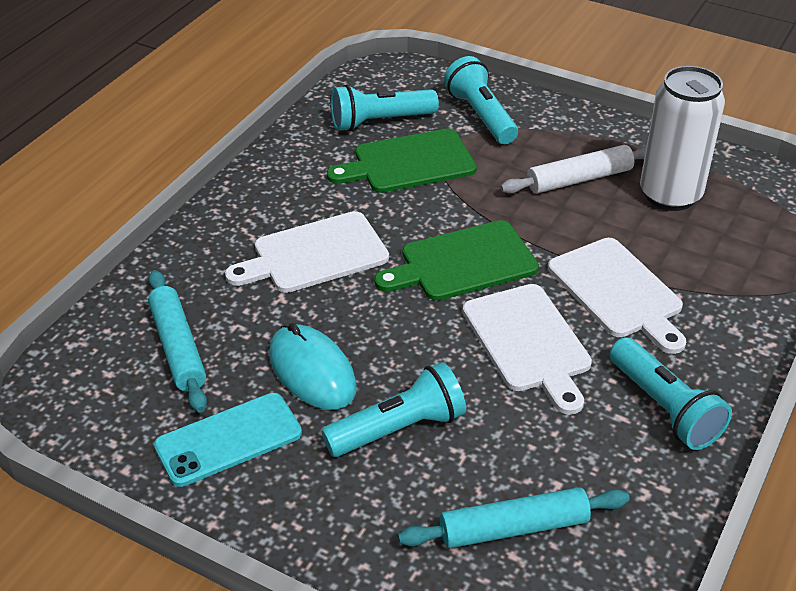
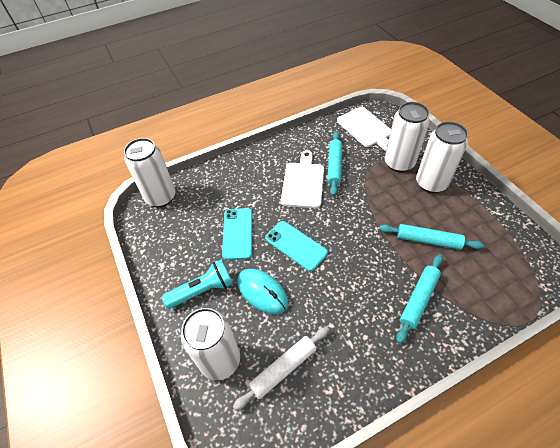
green cutting board: [327,129,477,193] [374,220,539,301] = 2 -> none = 0
turquoise flashlight: [321,362,466,457] [331,84,439,131] [444,56,518,144] [610,337,732,450] = 4 -> [162,260,233,309] = 1
turquoise phone: [154,393,302,487] = 1 -> [222,208,252,260] [265,221,328,271] = 2
turquoise rolling pin: [148,270,207,413] [398,487,630,548] = 2 -> [327,132,342,196] [379,224,484,250] [396,254,443,344] = 3
white can: [640,66,725,211] = 1 -> [124,138,175,207] [181,308,240,380] [385,102,430,172] [416,122,468,193] = 4
white cutting board: [225,211,389,293] [462,284,592,415] [548,238,686,354] = 3 -> [281,150,324,208] [337,107,391,151] = 2

